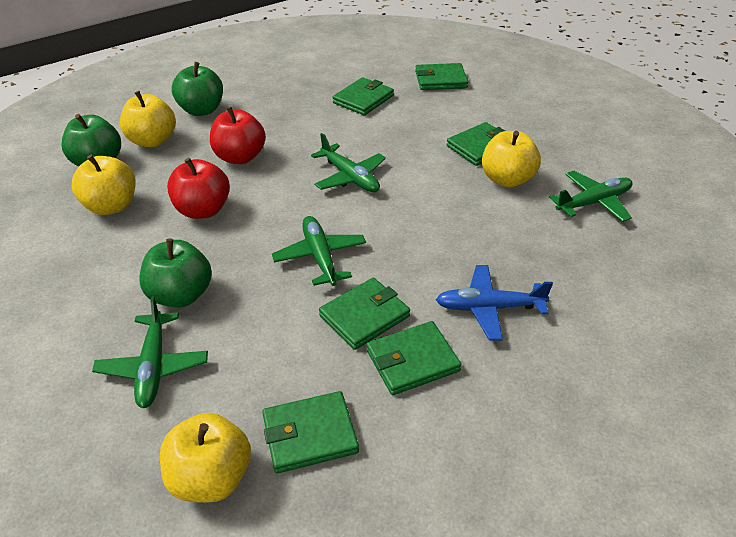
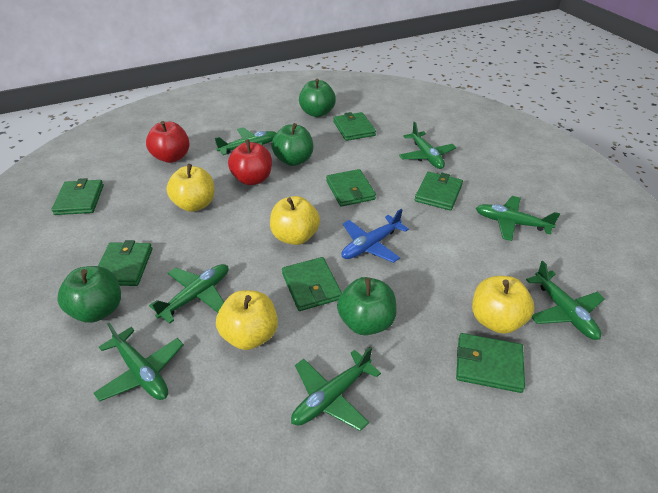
green apple: [62,114,121,166] [139,238,212,308] [172,62,223,116] = 3 -> [57,266,121,323] [271,123,313,166] [299,79,336,117] [337,277,397,335] = 4
green plane: [92,296,208,408] [272,216,366,286] [311,133,386,192] [549,171,633,222] = 4 -> [94,323,184,402] [149,264,228,324] [215,127,276,155] [291,347,381,431] [399,122,456,169] [476,196,560,241] [526,261,605,340] = 7
green wallet: [262,391,359,474] [319,278,410,350] [333,77,394,115] [366,321,462,395] [415,63,468,90] [446,122,505,166] = 6 -> [51,178,104,215] [98,240,152,286] [282,257,342,311] [326,169,376,207] [333,112,376,141] [415,172,463,211] [456,333,525,393] = 7

